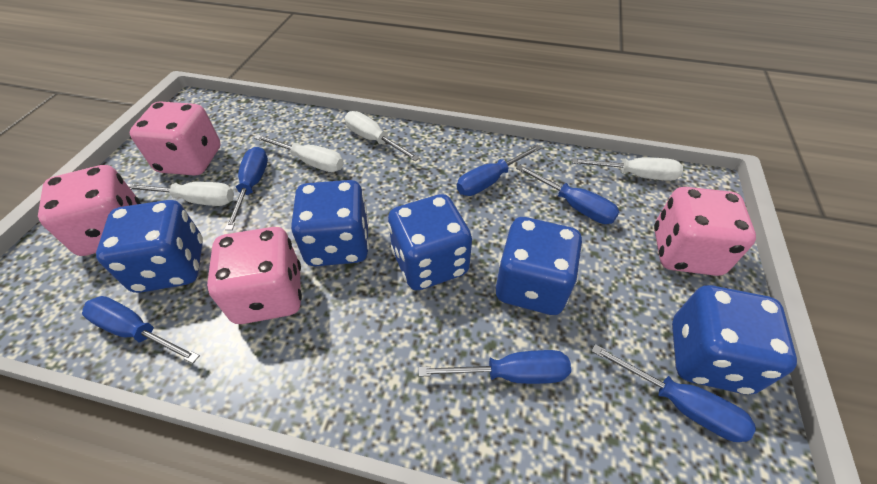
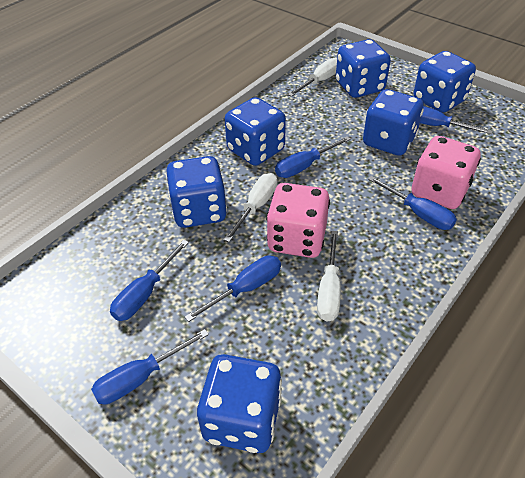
blue dice: [96,200,203,293] [291,180,369,266] [388,194,472,290] [496,217,583,315] [672,285,797,394] = 5 -> [166,156,227,228] [197,354,282,453] [225,97,286,166] [336,39,391,98] [363,89,424,156] [414,51,476,113] = 6
pink dice: [38,165,141,256] [130,101,221,176] [207,227,302,324] [654,187,756,276] = 4 -> [266,183,330,258] [412,136,481,209] = 2
white screwdriver: [127,182,234,206] [254,134,344,172] [345,111,420,161] [572,157,683,181] = 4 -> [224,173,278,242] [288,58,337,97] [317,231,341,321] = 3

